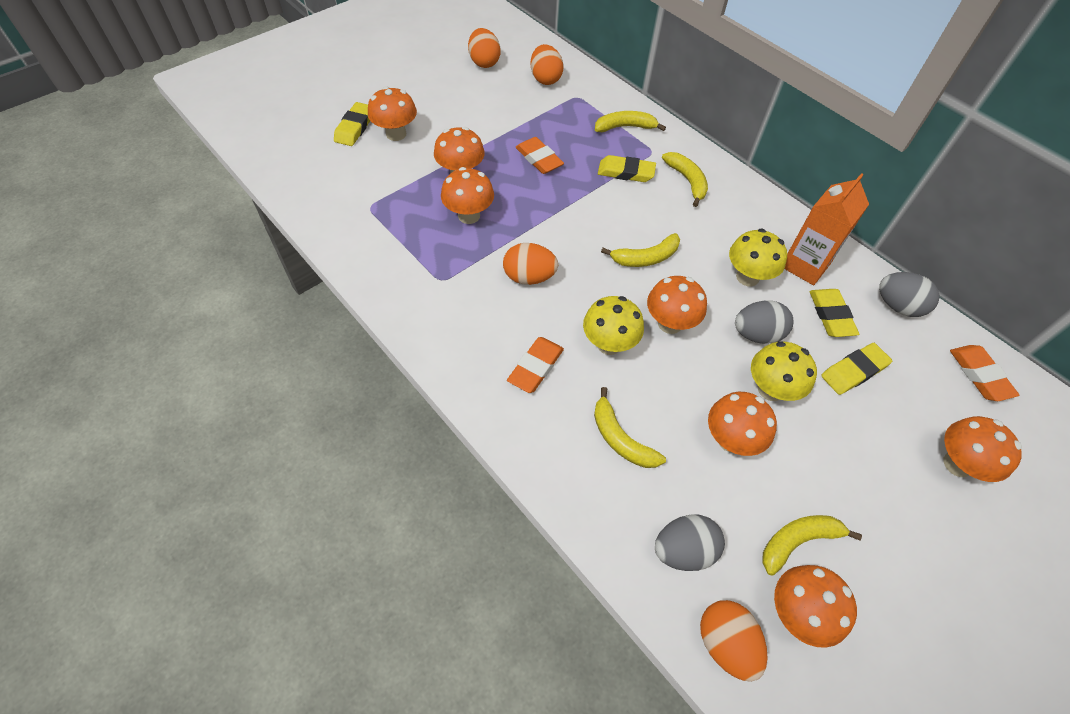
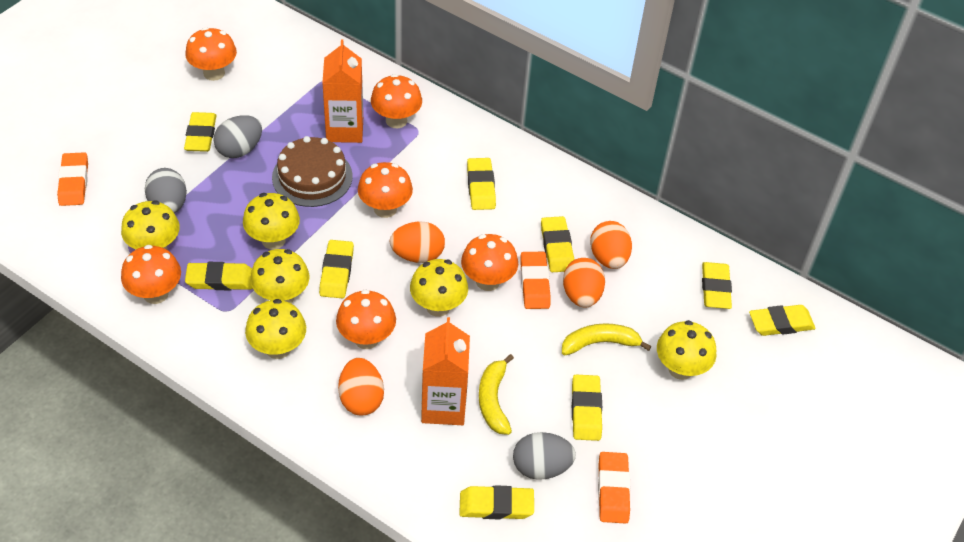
brown cake: none = 0 -> [272,136,353,207] = 1
orange carton: [785,173,869,285] = 1 -> [322,40,363,143] [421,317,470,425] = 2
orange mushroom: [368,86,417,141] [434,127,485,173] [441,167,494,224] [647,276,707,334] [708,392,777,456] [774,565,857,648] [944,416,1022,482] = 7 -> [121,245,181,304] [185,27,237,81] [336,289,396,349] [358,162,413,218] [371,74,422,128] [461,234,518,291] = 6
yellow banana: [594,387,666,468] [595,111,666,132] [601,233,680,267] [662,152,708,207] [763,515,862,576] = 5 -> [479,354,514,435] [562,323,651,355] = 2
yellow eraser: [334,102,370,146] [598,155,656,182] [809,289,859,337] [821,343,892,395] = 4 -> [184,112,217,152] [185,262,252,290] [319,240,354,298] [459,485,534,519] [467,158,496,210] [541,216,575,272] [572,375,602,441] [702,262,732,309] [749,305,816,336] = 9
yellow mushroom: [583,296,644,355] [729,229,787,286] [751,341,817,401] = 3 -> [121,201,180,249] [243,193,300,250] [245,299,306,359] [250,249,309,303] [410,259,468,317] [657,320,716,380] = 6

